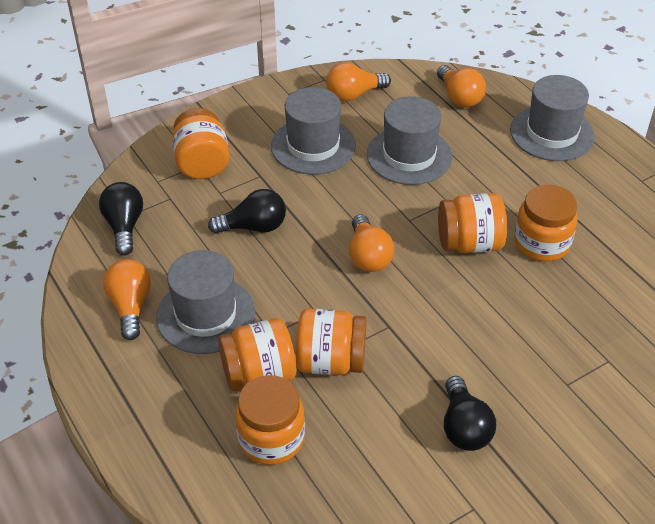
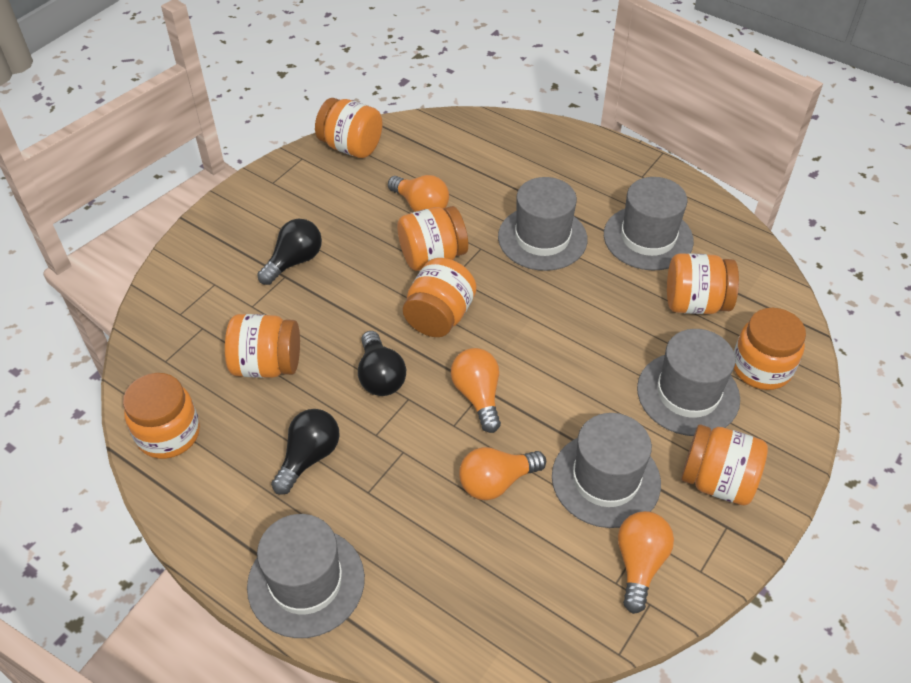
grey hat: [156,250,255,354] [271,87,356,175] [367,96,452,185] [510,75,595,161] = 4 -> [247,514,365,638] [498,177,588,271] [552,413,661,528] [604,177,694,270] [637,329,740,436] = 5
orange jar: [172,108,230,179] [218,318,297,391] [235,375,305,465] [296,309,367,375] [438,193,507,253] [514,184,578,261] = 6 -> [123,373,200,459] [225,314,300,378] [315,98,383,158] [397,206,468,271] [403,258,477,337] [667,253,739,314] [681,424,768,506] [734,308,806,390] = 8

